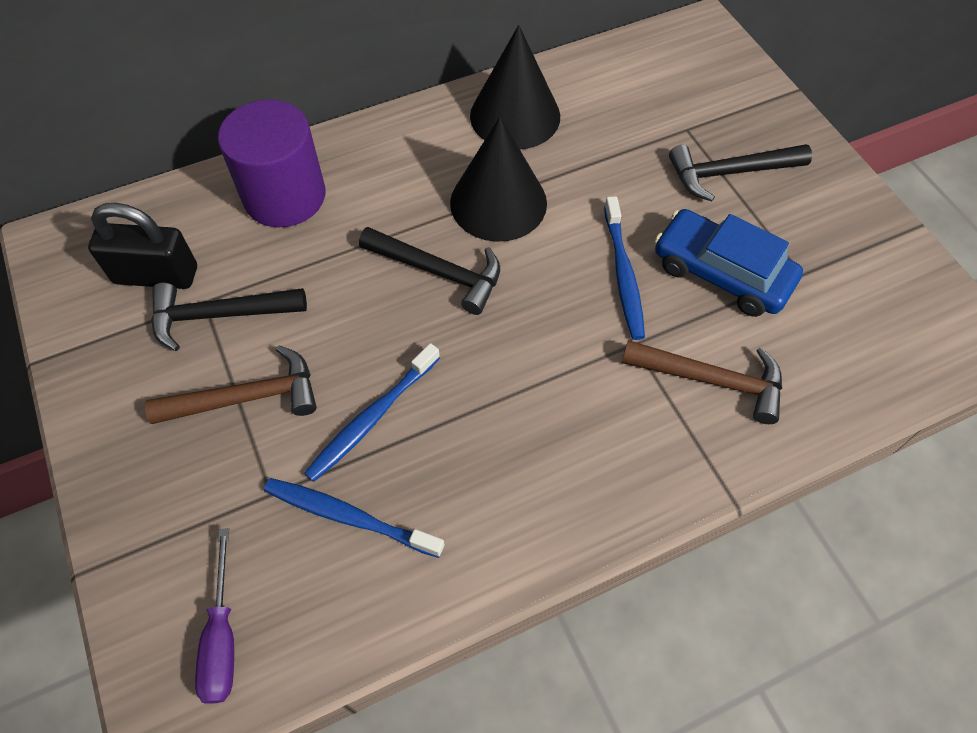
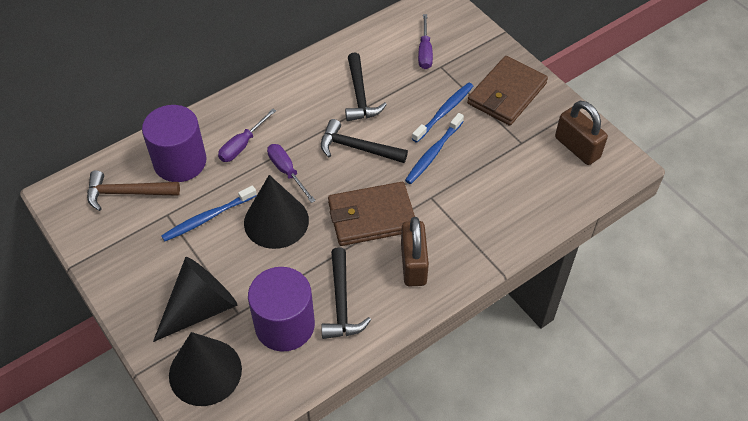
black cone: [450,117,547,242] [470,25,560,149] = 2 -> [153,257,237,342] [169,332,242,406] [244,175,309,249] = 3
black padlock: [88,203,197,289] = 1 -> none = 0
blue car: [655,209,803,317] = 1 -> none = 0
brown hammer: [145,345,317,424] [622,340,782,424] = 2 -> [87,170,180,211] = 1
brown padlock: none = 0 -> [401,217,429,286] [555,101,608,165] = 2
brown wallet: none = 0 -> [328,182,415,246] [467,56,548,126] = 2
purple cylinder: [218,99,326,228] = 1 -> [142,105,207,182] [248,267,315,352] = 2
purple screwdriver: [195,528,234,704] = 1 -> [218,109,276,162] [267,144,316,203] [418,14,433,69] = 3

